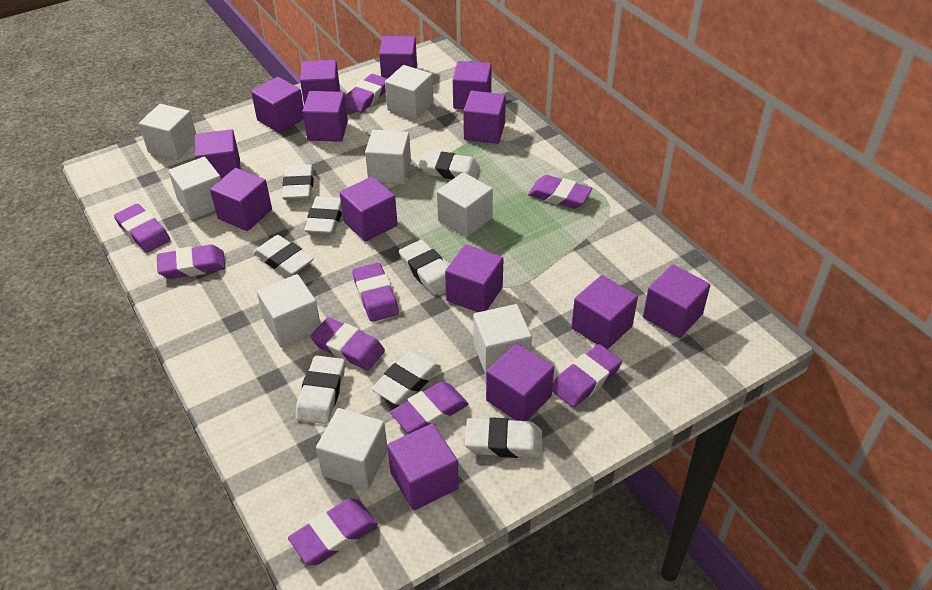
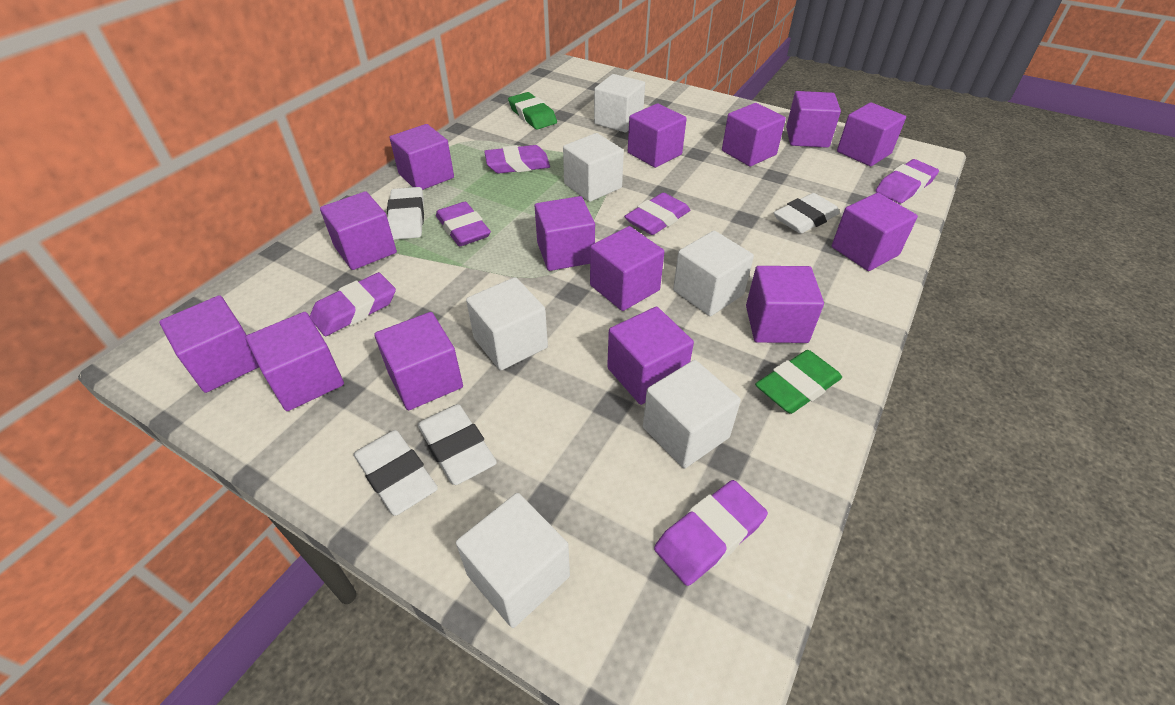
green eraser: none = 0 -> [508,92,557,129] [755,350,842,414] = 2
purple eraser: [114,204,170,253] [157,244,225,279] [288,499,378,565] [310,317,385,370] [345,74,387,113] [352,263,399,322] [390,381,468,434] [528,175,592,209] [552,344,622,408] = 9 -> [310,272,396,336] [436,202,491,246] [484,145,550,174] [624,193,690,235] [654,480,768,586] [875,159,939,204] = 6
white cube: [139,104,196,160] [169,157,221,220] [257,274,320,348] [316,408,388,490] [365,130,411,184] [385,65,434,120] [437,172,493,238] [473,304,532,374] = 8 -> [456,493,570,628] [466,277,548,370] [563,133,624,202] [594,74,645,133] [643,360,741,468] [673,231,754,316] = 6
white eraser: [253,235,314,277] [282,165,314,200] [296,356,345,424] [304,196,342,235] [371,350,441,405] [399,240,448,295] [419,151,480,179] [465,417,542,458] = 8 -> [354,430,438,516] [387,187,424,240] [417,404,497,485] [774,193,840,234] = 4

